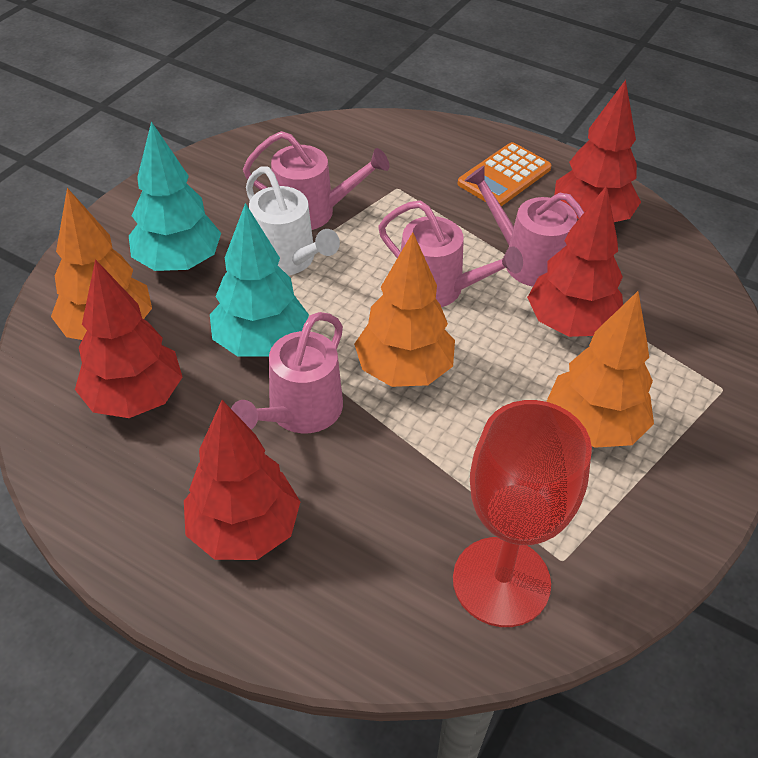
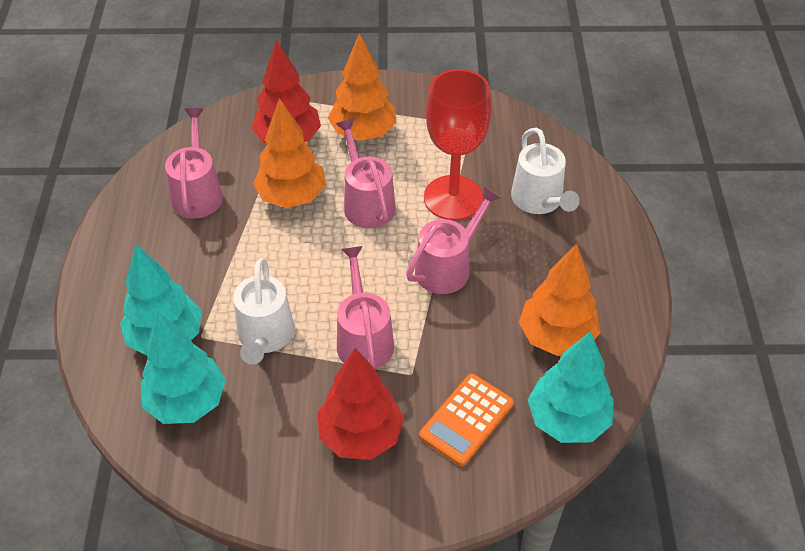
red tree: [75,259,182,418] [184,400,300,560] [527,185,623,337] [554,80,641,222] = 4 -> [252,40,321,143] [318,348,404,460] = 2
turquoise tree: [129,121,221,271] [210,203,309,357] = 2 -> [120,244,202,355] [140,312,226,424] [528,331,614,443] = 3
white watering can: [246,166,340,276] = 1 -> [233,258,294,365] [511,127,580,214] = 2

